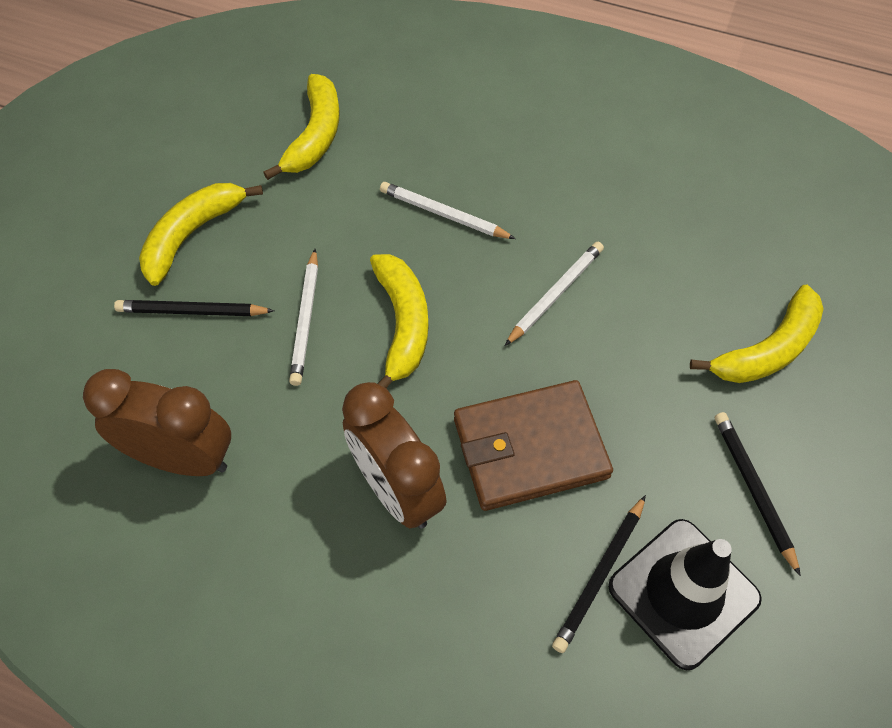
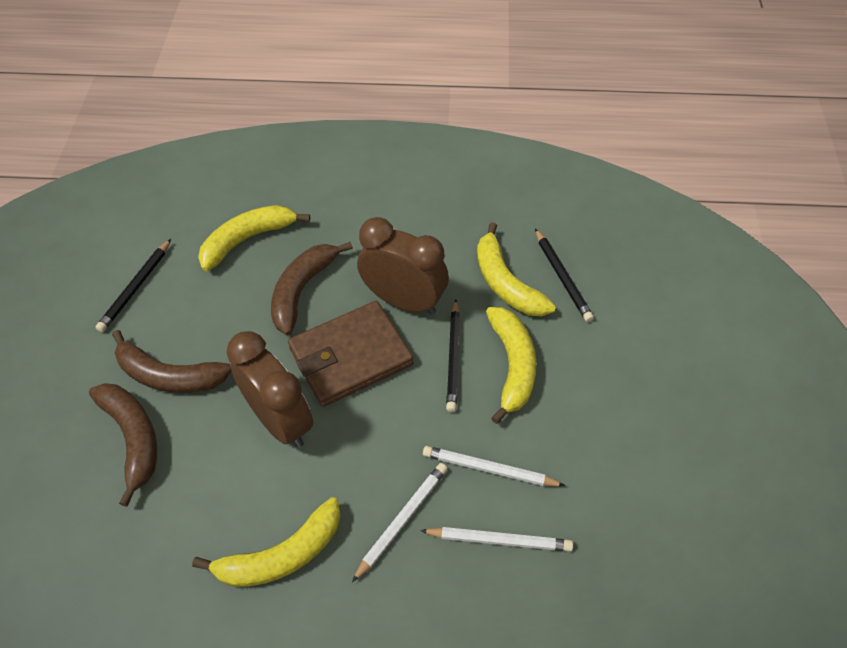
black traffic cone: [608,519,762,670] = 1 -> none = 0
brown banana: none = 0 -> [89,383,157,507] [112,330,231,393] [271,242,353,335] = 3

